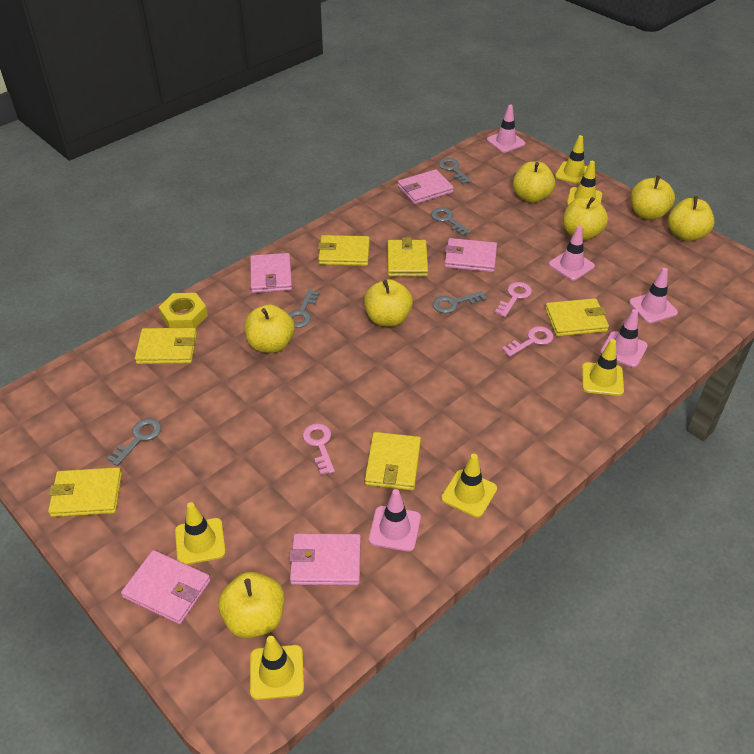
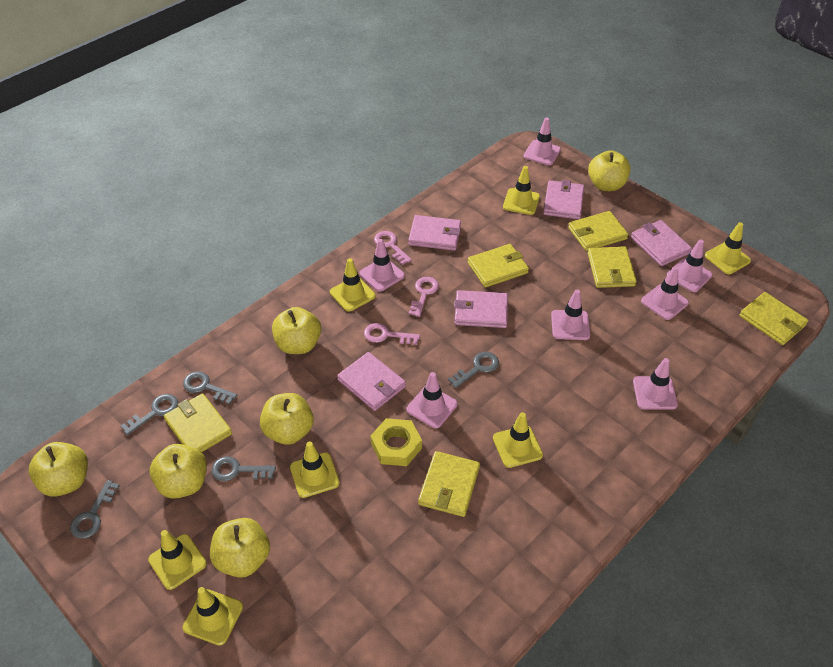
pink traffic cone: [369,489,421,552] [487,104,525,153] [549,226,595,281] [600,309,648,367] [629,268,678,323] = 5 -> [359,239,405,292] [407,372,457,428] [524,117,561,165] [551,290,590,340] [633,358,678,409] [641,266,689,320] [667,240,713,292] = 7
yellow apple: [218,572,284,638] [244,304,295,353] [364,279,413,327] [513,161,555,203] [563,197,608,241] [631,176,675,220] [668,196,715,242] = 7 -> [29,442,88,497] [149,444,207,499] [210,518,270,578] [260,393,314,445] [272,307,321,354] [588,150,631,191] = 6
yellow traffic cone: [175,502,226,565] [250,636,304,700] [441,454,497,518] [555,135,588,184] [567,161,602,205] [582,339,624,396] = 6 -> [148,530,207,590] [183,587,243,646] [290,441,340,498] [330,258,376,312] [493,412,543,468] [503,166,540,215] [705,222,751,274] = 7

